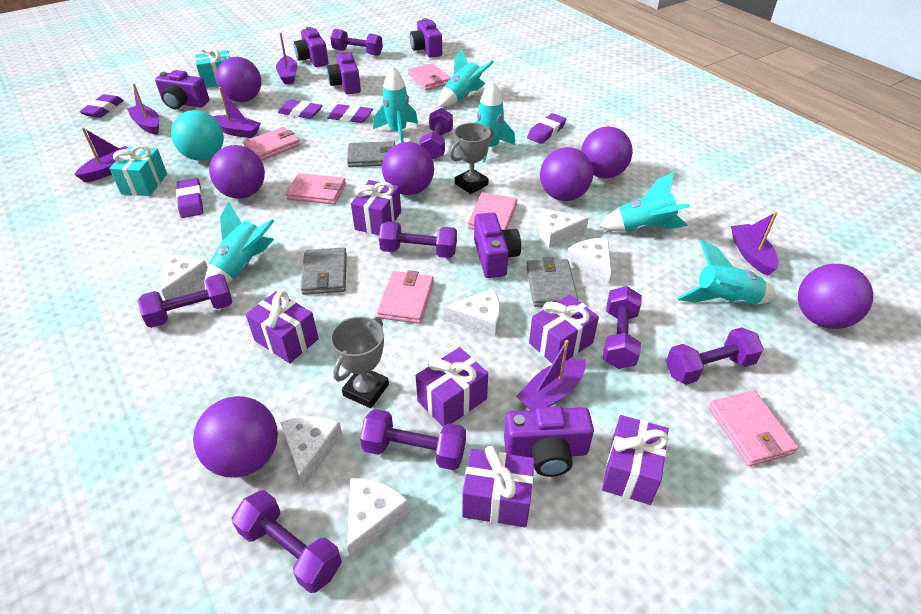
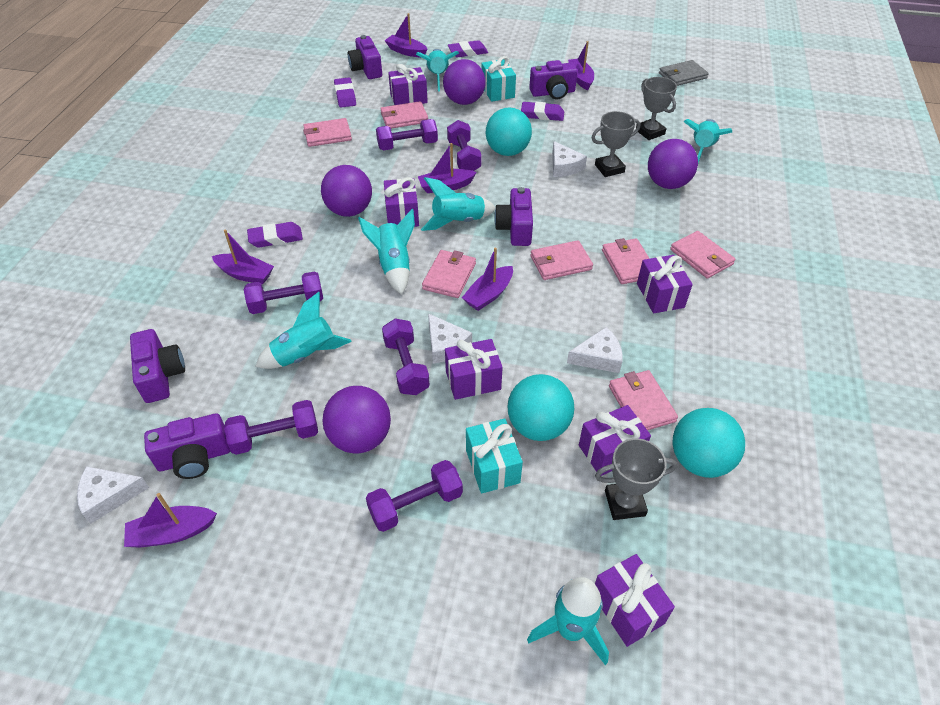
grey trophy: [330,316,389,408] [450,123,494,194] = 2 -> [592,111,640,177] [595,438,677,520] [636,77,677,140] = 3
grey wallet: [300,247,347,295] [347,141,395,167] [526,257,578,307] = 3 -> [659,60,709,86] = 1
pink wallet: [243,127,300,161] [286,173,346,204] [377,270,434,324] [408,63,450,90] [468,192,517,230] [708,390,799,466] = 6 -> [303,118,352,147] [380,101,428,129] [422,250,476,298] [531,240,593,280] [602,238,650,284] [609,370,678,430] [670,231,735,279] = 7
purple ball: [193,396,278,478] [209,145,265,199] [216,57,261,102] [382,142,434,195] [540,147,593,201] [581,126,633,178] [798,264,873,329] = 7 -> [321,165,372,217] [322,386,391,454] [443,59,486,105] [648,139,698,189] = 4
purple camera: [155,70,209,109] [294,27,329,67] [327,50,361,94] [410,18,442,58] [474,212,521,278] [504,406,594,477] = 6 -> [130,329,185,403] [144,413,230,479] [348,35,382,79] [494,187,533,246] [529,60,578,99] = 5
purple dumbbell: [138,274,232,328] [232,490,342,593] [330,29,383,56] [360,409,466,470] [379,221,457,258] [420,108,453,160] [603,286,642,369] [666,327,764,385] = 8 -> [224,400,318,455] [244,271,323,314] [366,460,463,532] [376,119,438,151] [382,319,430,395] [447,120,482,171] = 6
purple eraser: [79,94,124,118] [176,178,203,218] [278,99,323,119] [327,104,373,123] [527,113,566,144] = 5 -> [247,222,303,248] [334,78,356,107] [448,40,488,57] [521,102,564,121] = 4
turquoise ball: [171,110,224,161] = 1 -> [486,107,532,156] [507,374,574,441] [673,408,745,478] = 3
white cheese: [161,255,208,300] [280,417,342,488] [347,478,410,559] [444,288,500,337] [539,208,589,248] [566,238,611,285] = 6 -> [77,466,149,524] [428,313,472,364] [552,141,587,177] [567,327,623,373] = 4

